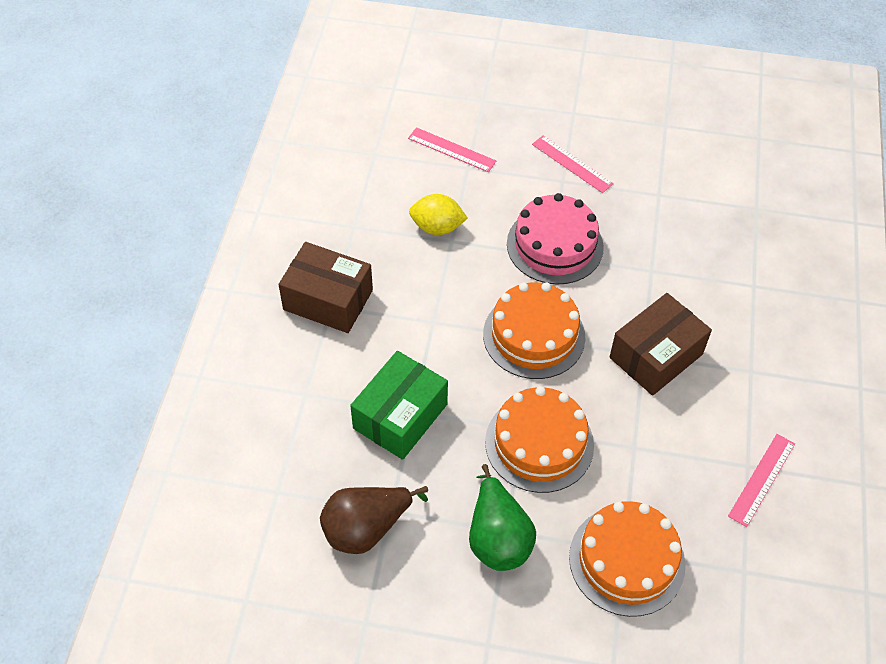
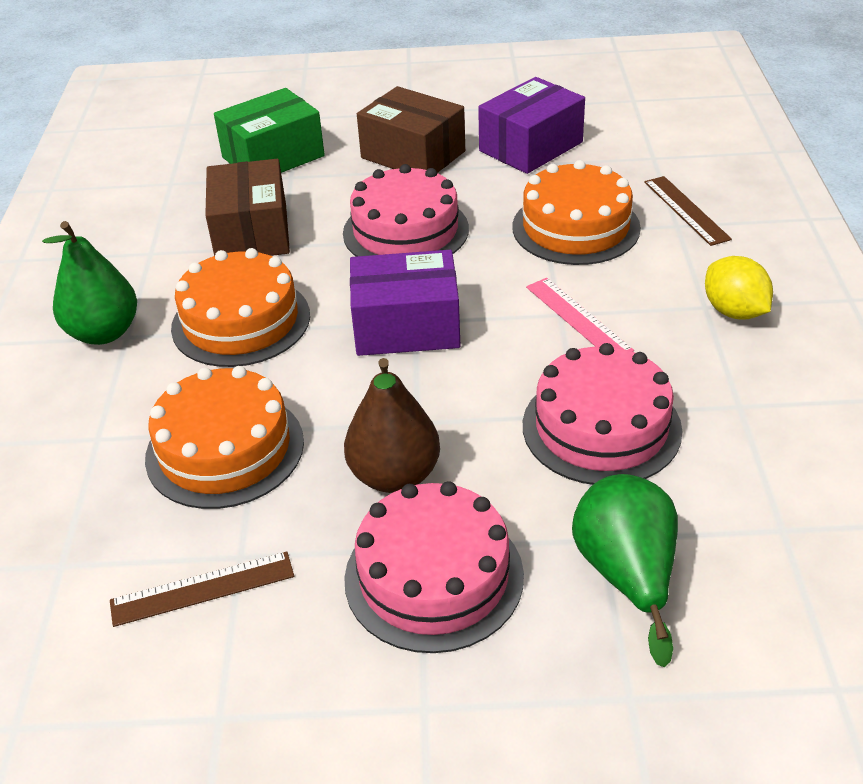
brown ruler: none = 0 -> [110,551,294,627] [644,176,732,246] = 2
green pear: [469,464,536,571] = 1 -> [42,221,137,345] [572,474,678,667] = 2
pink cake: [507,193,604,284] = 1 -> [343,164,469,257] [344,481,524,653] [523,343,682,485] = 3
pink ruler: [408,127,496,172] [532,135,614,193] [728,434,795,527] = 3 -> [526,278,634,352] = 1
purple box: none = 0 -> [350,250,461,356] [478,77,585,174] = 2

